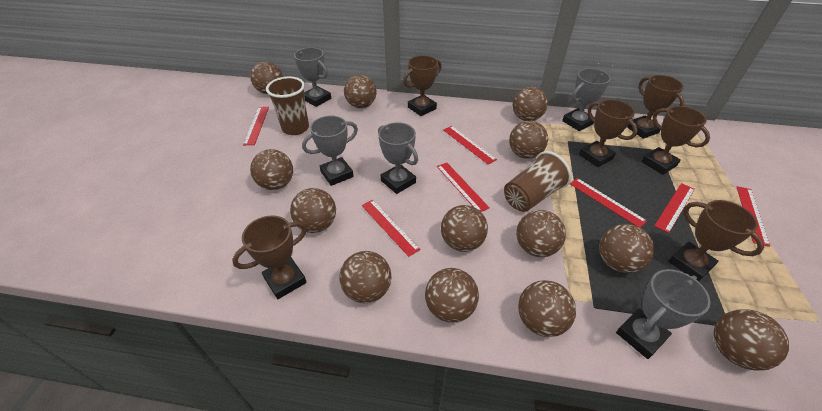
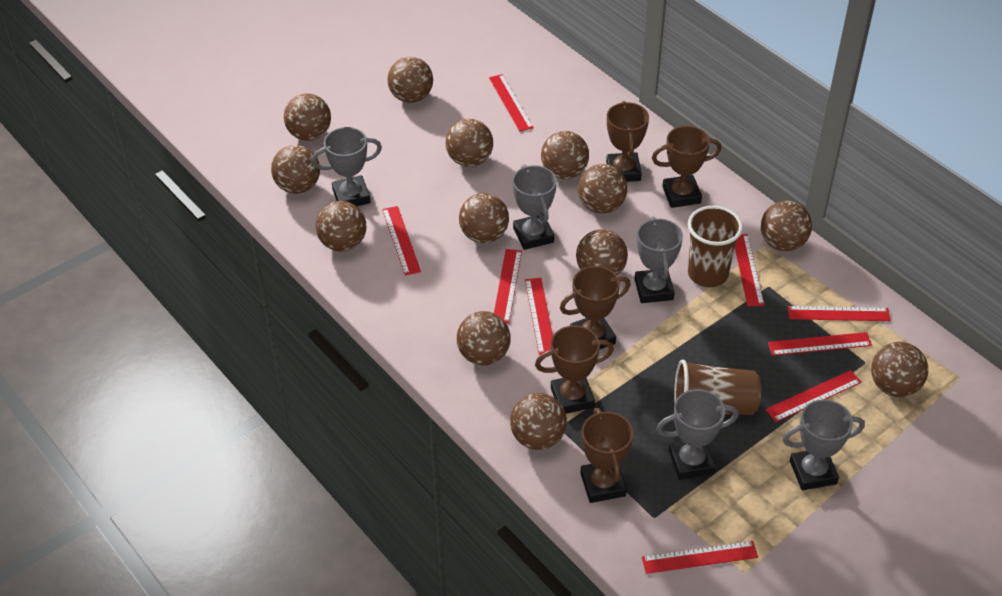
brown trophy: [232,215,307,299] [403,55,441,116] [579,100,638,167] [627,75,684,139] [641,106,710,175] [668,200,764,281] = 6 -> [535,325,614,414] [560,266,631,350] [580,408,633,503] [606,101,649,182] [652,126,722,208] = 5
red ruler: [243,107,269,145] [362,199,421,257] [437,163,490,212] [443,126,497,164] [570,178,647,227] [654,183,695,233] [737,186,770,247] = 7 -> [382,206,421,276] [489,74,534,131] [494,249,522,323] [525,278,553,355] [642,541,758,574] [735,234,764,306] [765,370,862,422] [768,332,872,356] [788,306,891,321] = 9

